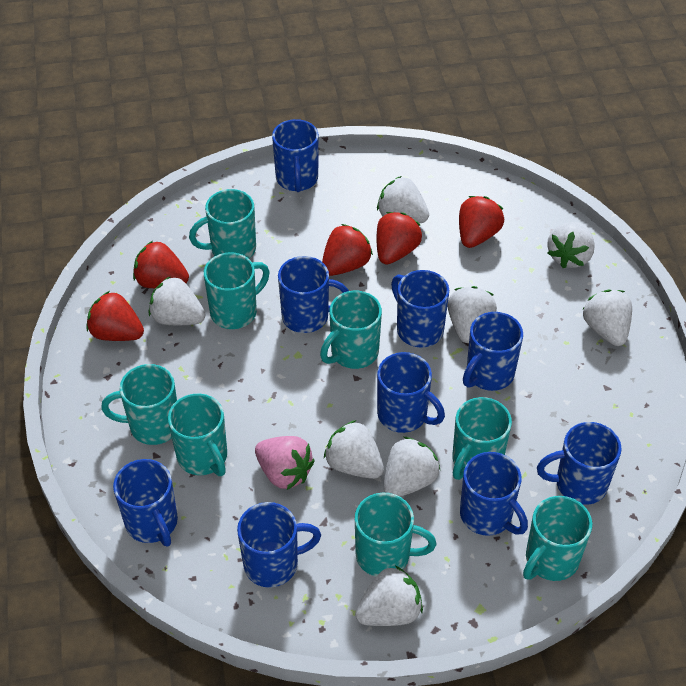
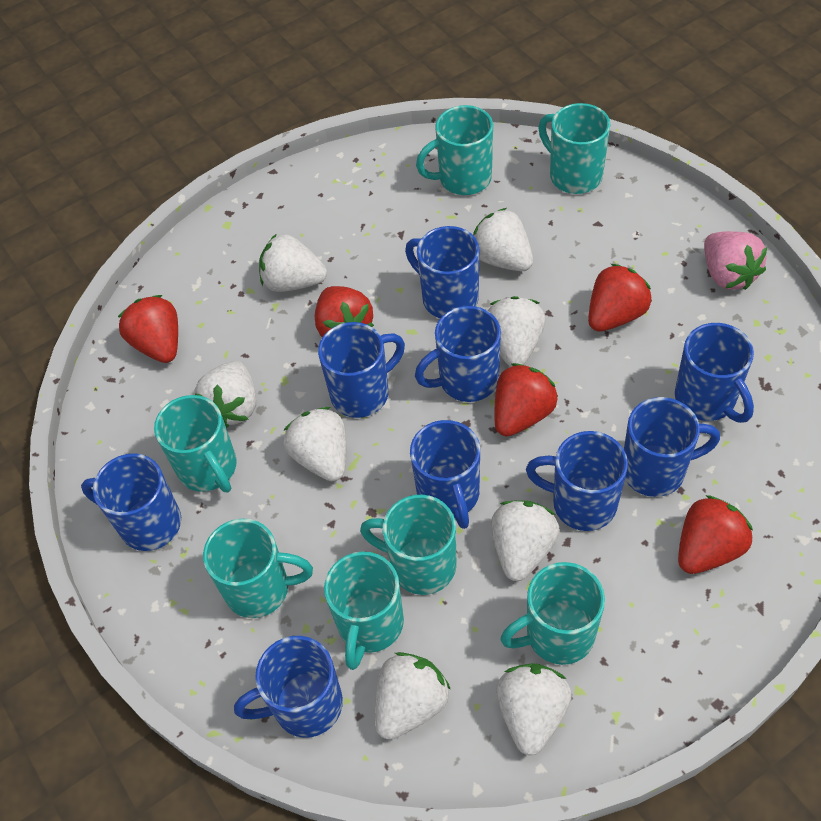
turquoise mug: [101,364,177,445] [168,394,227,476] [189,189,256,259] [204,252,270,329] [320,291,382,369] [355,493,437,577] [452,397,512,480] [523,496,592,581] = 8 -> [154,395,236,492] [203,519,313,618] [324,552,404,670] [360,495,457,595] [416,105,493,195] [500,562,605,665] [538,103,610,194] = 7

